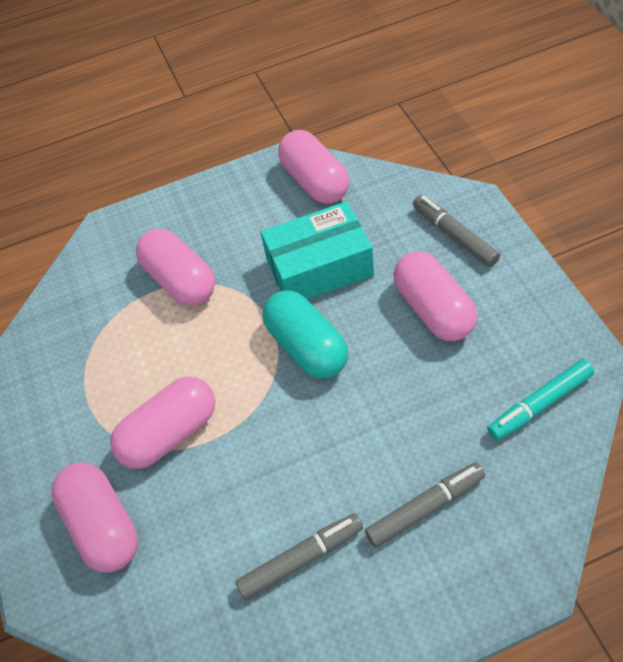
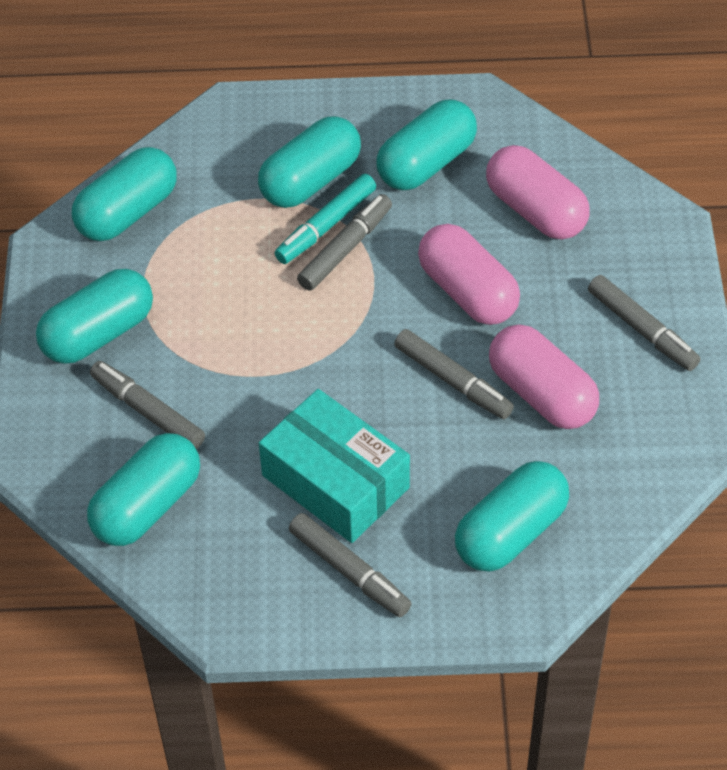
grey marker: [235,513,363,600] [365,462,485,548] [413,195,500,267] = 3 -> [90,361,205,449] [289,513,412,617] [297,194,392,291] [394,329,514,419] [588,275,701,371] = 5
pink capsule: [51,462,138,573] [110,376,216,469] [136,228,215,306] [278,130,349,204] [394,251,477,341] = 5 -> [418,224,520,325] [486,145,589,240] [489,324,599,429] = 3
turquoise capsule: [262,290,348,379] = 1 -> [36,269,153,364] [72,147,177,241] [87,433,200,546] [258,116,361,208] [376,99,477,190] [455,461,569,572] = 6

